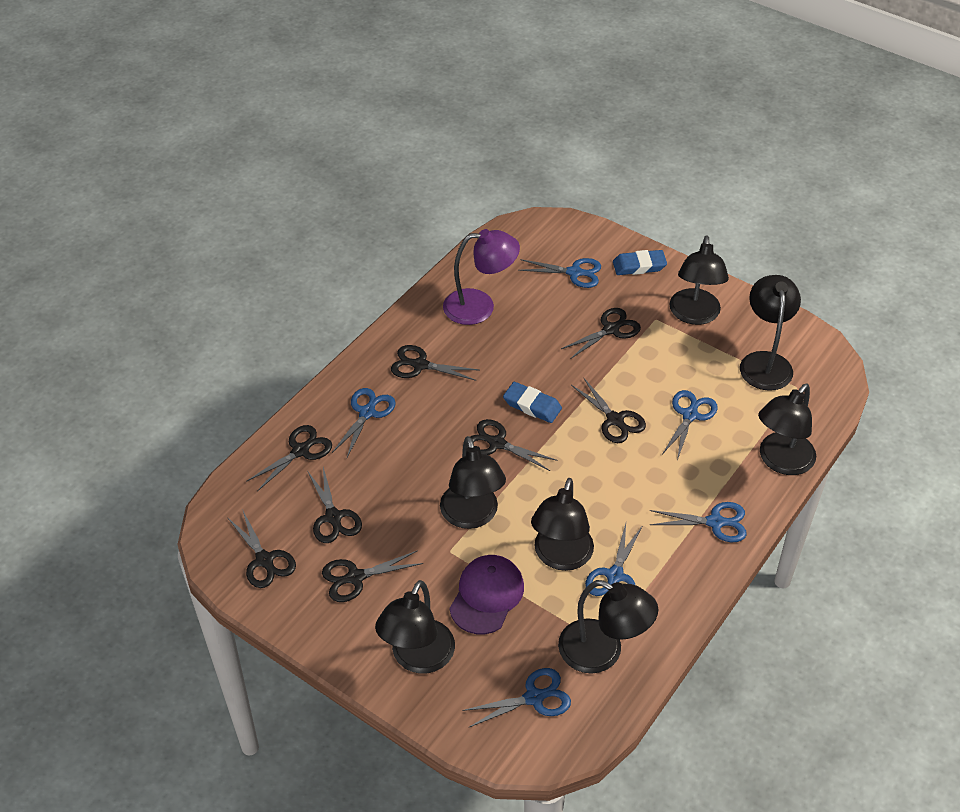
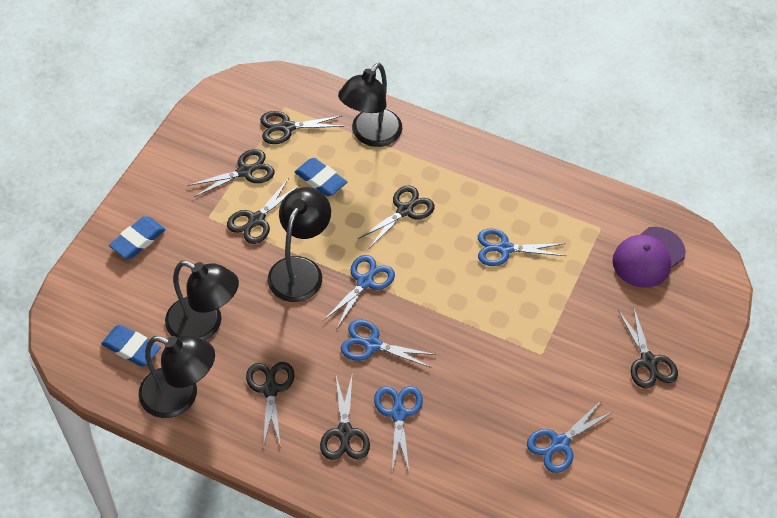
black lamp: [375,580,455,674] [440,436,506,529] [531,478,594,571] [558,580,658,674] [669,235,729,325] [740,275,801,391] [758,383,816,475] = 7 -> [138,335,215,418] [165,261,239,341] [268,187,331,302] [338,63,402,147] = 4
black scissors: [227,509,296,588] [246,425,332,491] [307,467,362,543] [322,550,423,602] [391,345,479,381] [468,419,557,471] [561,308,641,358] [571,377,646,443] = 8 -> [188,149,275,197] [227,178,300,244] [246,362,295,448] [260,111,345,144] [320,376,370,460] [358,186,435,248] [618,306,678,389] = 7
blue eraser: [503,382,562,423] [613,250,667,275] = 2 -> [101,325,161,367] [109,216,166,259] [295,158,347,196] = 3
blue scissors: [332,388,396,458] [462,668,571,727] [518,258,601,288] [585,523,643,596] [649,502,747,542] [662,390,718,460] = 6 -> [323,255,395,328] [341,320,436,368] [374,386,423,471] [478,229,566,266] [527,400,614,473] = 5
purple lamp: [443,229,520,325] = 1 -> none = 0

